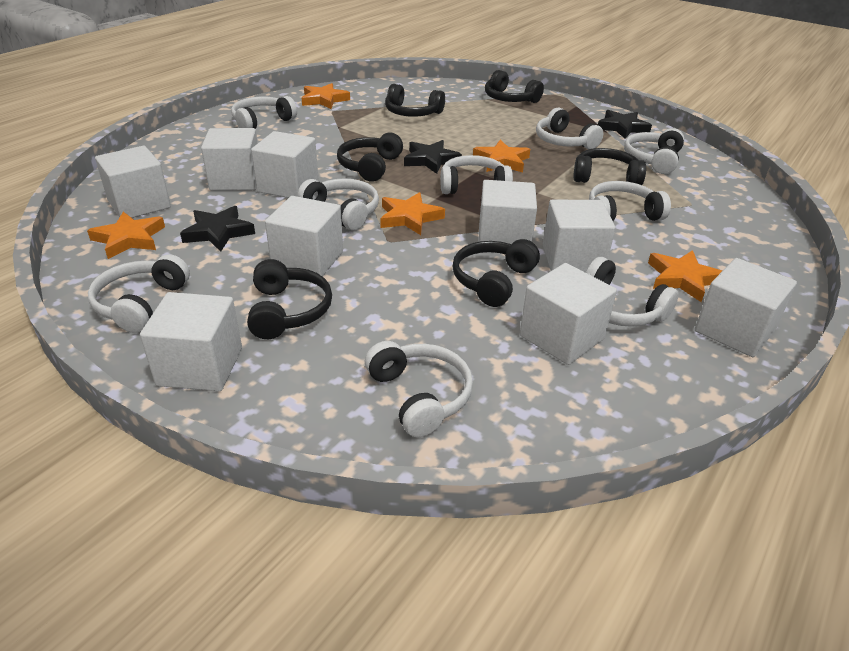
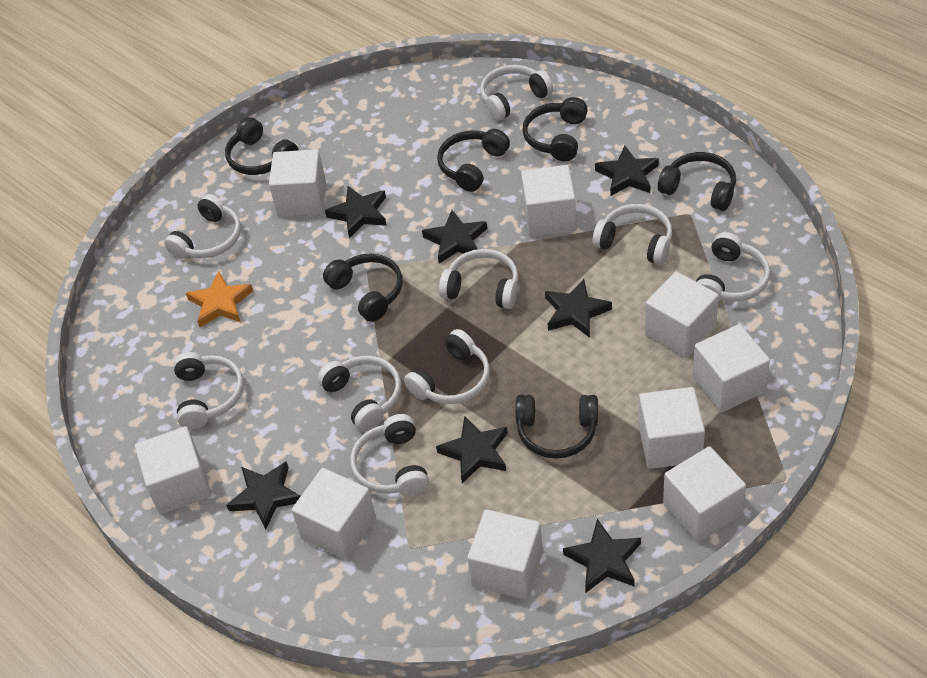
black star: [180,206,255,252] [404,140,462,174] [598,110,652,139] = 3 -> [227,461,301,529] [325,186,387,238] [422,210,487,263] [436,416,508,483] [545,279,612,338] [563,519,641,593] [595,146,659,196] = 7
orange star: [87,212,165,259] [302,83,350,109] [380,192,445,235] [473,140,530,172] [648,250,722,302] = 5 -> [186,271,253,327] = 1

